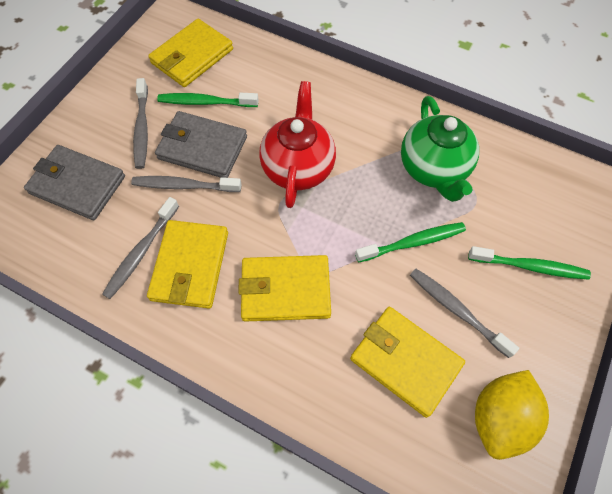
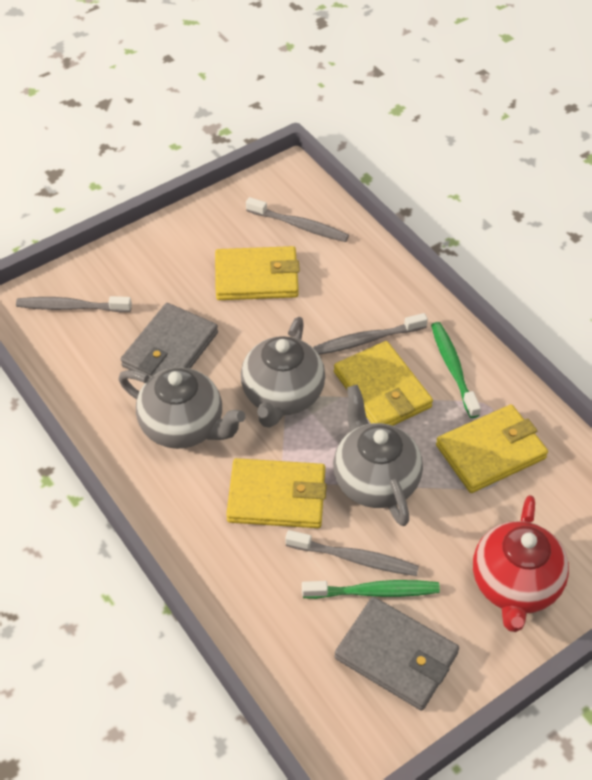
green teapot: [401,96,479,202] = 1 -> none = 0
green toothbrush: [157,93,259,107] [355,222,466,263] [468,246,591,280] = 3 -> [302,580,440,599] [431,322,481,418] = 2
grey teapot: none = 0 -> [118,367,245,449] [241,317,325,428] [333,385,423,526] = 3
yellow lemon: [475,370,549,460] = 1 -> none = 0

